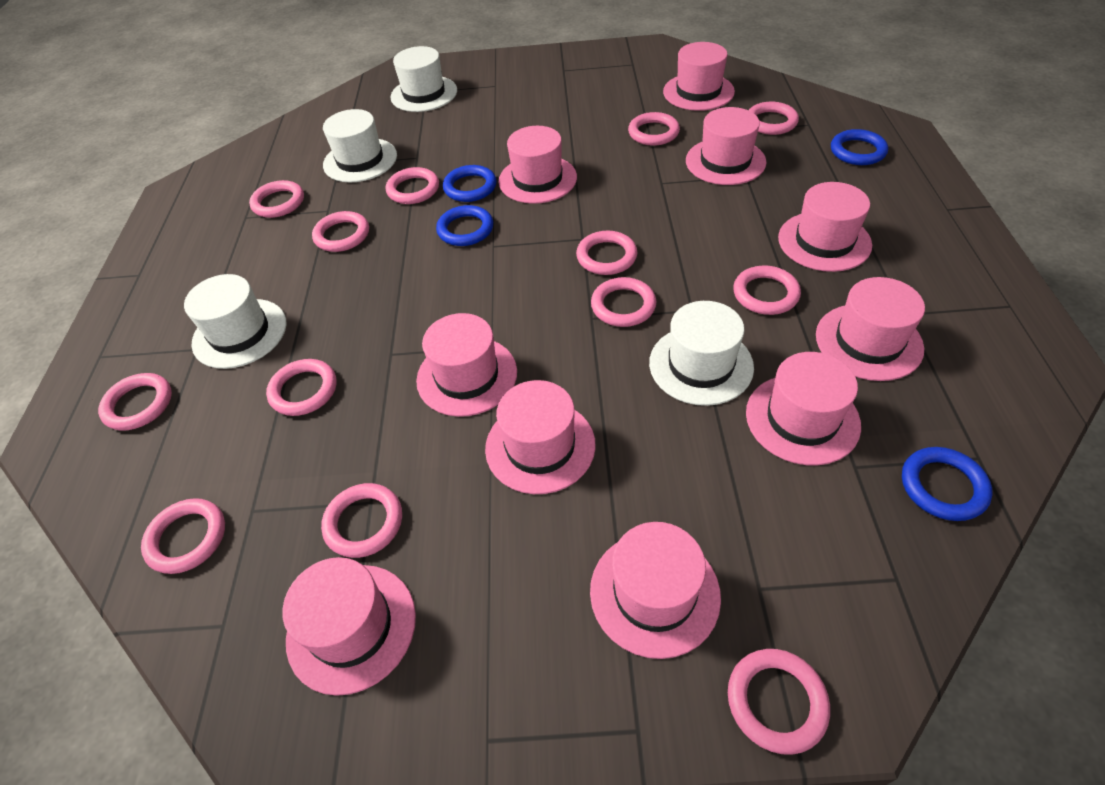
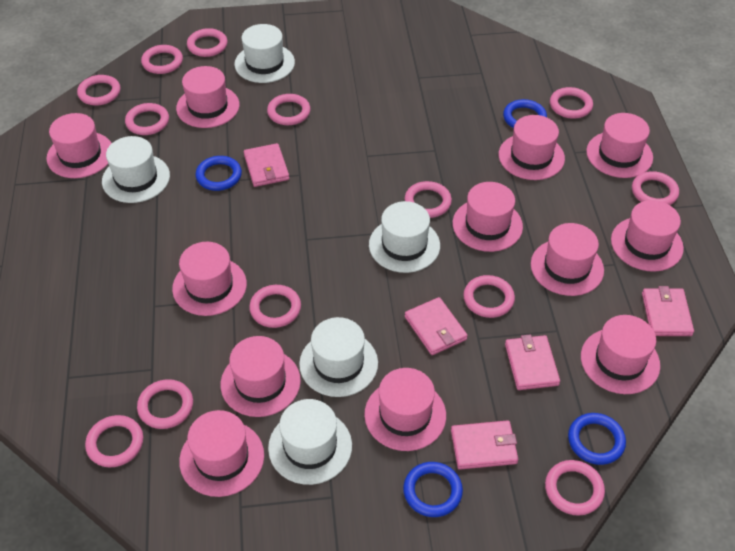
pink hat: [282,557,416,696] [416,313,517,417] [485,380,596,494] [499,126,577,204] [590,522,721,659] [663,42,735,111] [686,107,766,185] [746,352,861,465] [778,182,872,272] [816,277,925,381] = 10 -> [46,113,112,178] [172,242,247,316] [176,66,239,128] [179,410,264,497] [221,336,301,417] [364,368,446,451] [453,182,523,252] [499,115,565,180] [531,223,604,296] [581,315,660,394] [586,113,653,178] [611,200,684,272] = 12
pink wallet: none = 0 -> [244,143,289,187] [405,297,468,355] [451,420,518,470] [505,334,560,390] [642,286,694,336] = 5
white hat: [184,274,286,369] [323,109,397,182] [390,46,457,112] [649,301,754,406] = 4 -> [102,136,170,203] [234,24,295,83] [268,399,352,485] [299,317,378,397] [369,201,440,273] = 5

